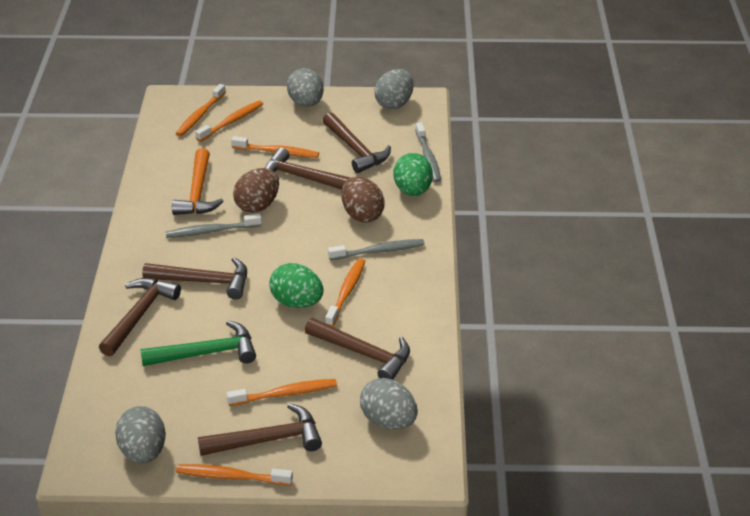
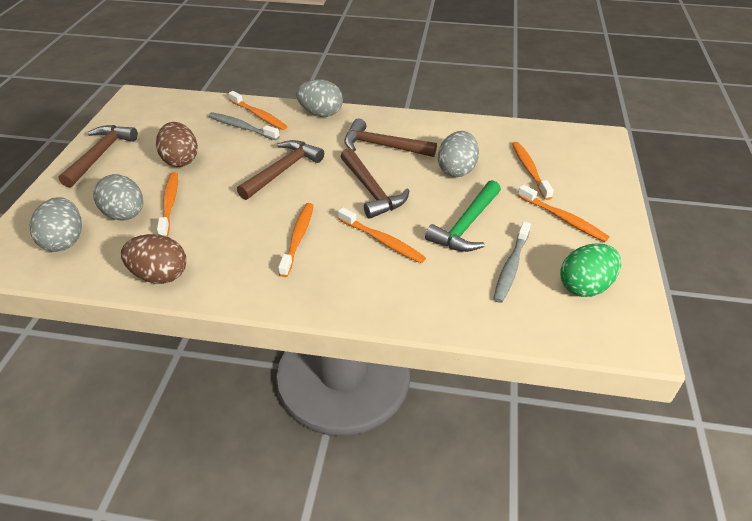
brown hammer: [99,278,181,357] [142,257,247,300] [198,403,322,456] [265,147,351,190] [305,318,410,380] [323,112,391,173] = 6 -> [58,125,138,188] [237,140,324,200] [340,148,410,219] [344,119,437,157] = 4
green egg: [269,263,324,308] [393,153,433,196] = 2 -> [560,243,621,297] = 1
grey toothbrush: [166,214,262,238] [328,239,425,260] [415,122,441,182] = 3 -> [208,112,280,140] [493,221,531,303] = 2
orange hammer: [172,148,224,215] = 1 -> none = 0

